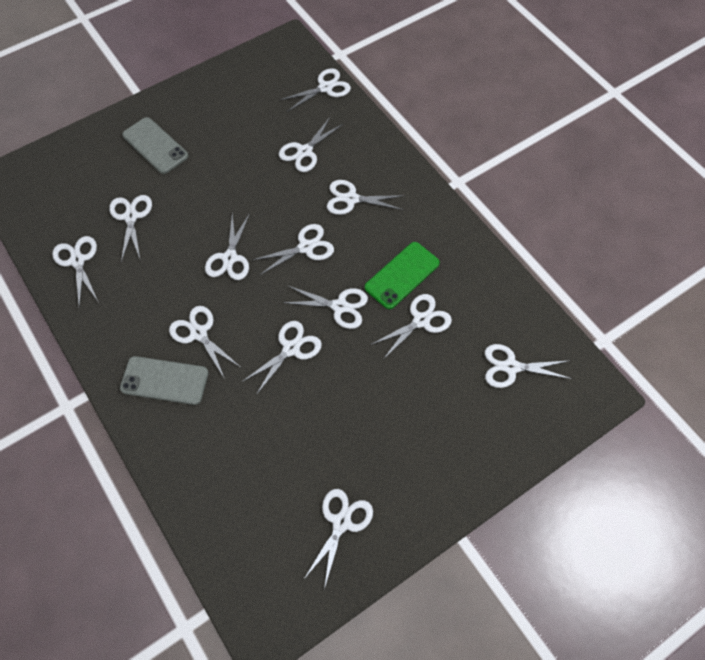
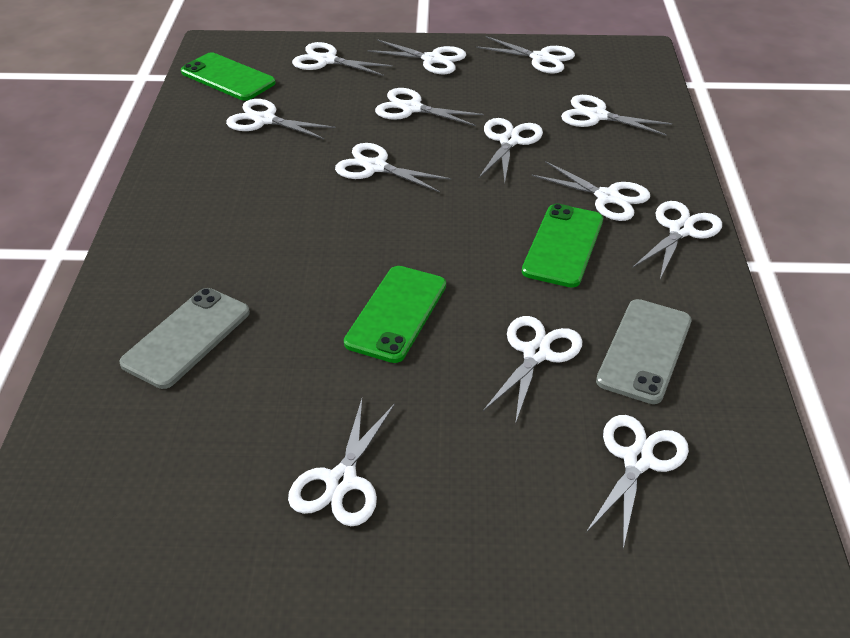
green phone: [365,242,440,309] = 1 -> [181,52,276,101] [344,266,446,363] [522,204,603,288] = 3

